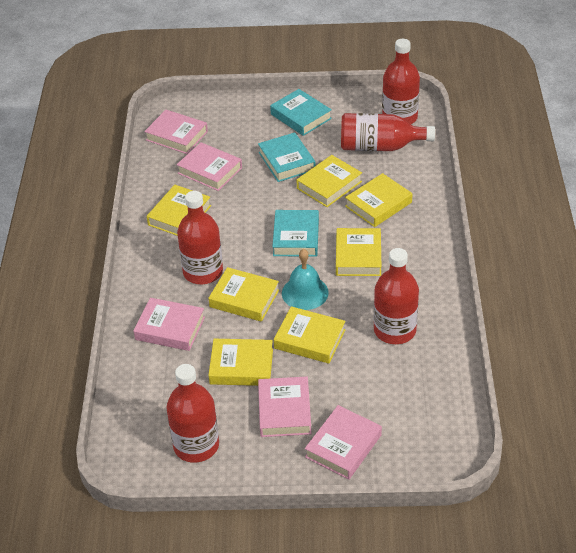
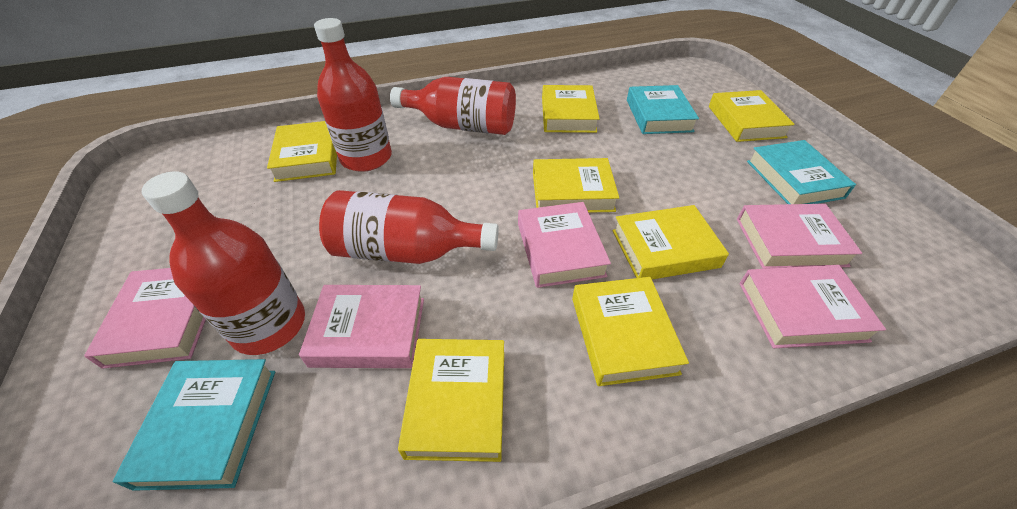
red bottle: [166,364,219,463] [177,191,223,284] [341,113,435,151] [374,248,419,344] [382,39,420,125] = 5 -> [142,171,305,355] [314,18,392,172] [319,190,499,264] [390,77,516,135] = 4
turquoise bell: [282,249,329,310] = 1 -> none = 0

